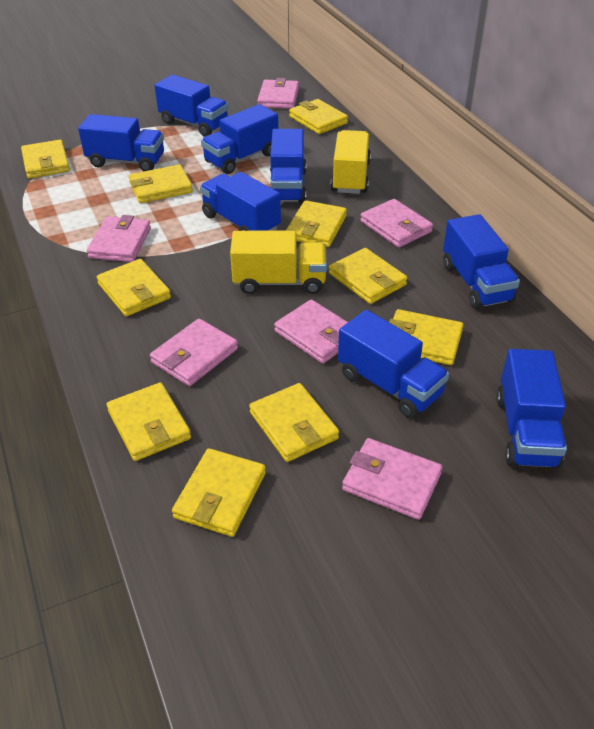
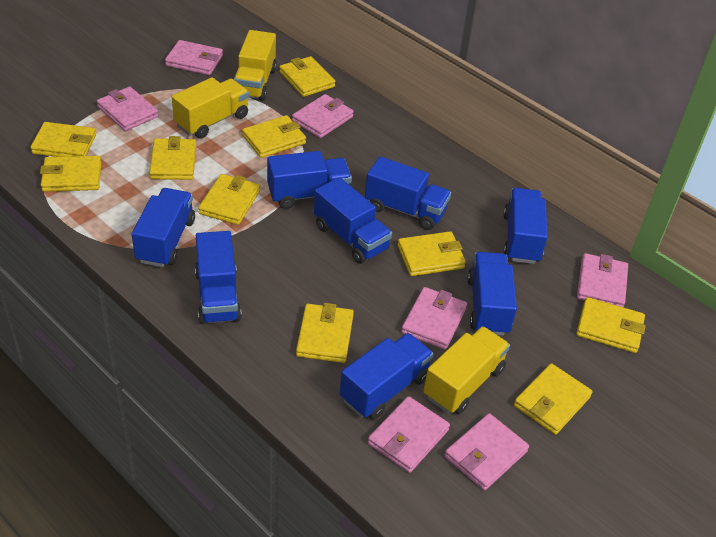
pink wallet: [87,215,151,262] [150,319,238,386] [257,78,299,109] [274,299,348,364] [342,438,442,520] [360,199,433,248] = 6 -> [97,87,159,131] [165,40,223,75] [292,94,354,138] [368,396,450,473] [401,287,467,349] [444,413,529,490] [577,253,628,307] = 7
yellow truck: [230,231,327,294] [331,130,371,194] = 2 -> [172,77,249,139] [234,30,277,101] [423,326,510,414] = 3

